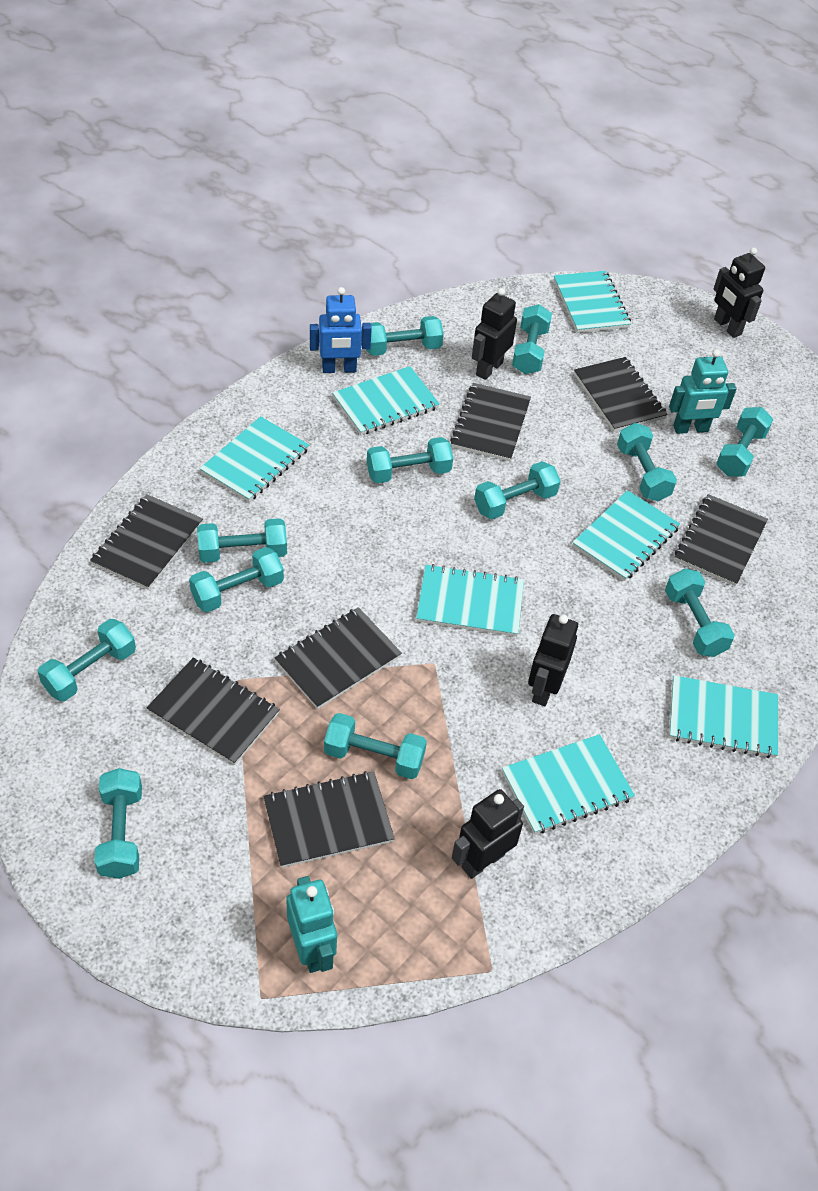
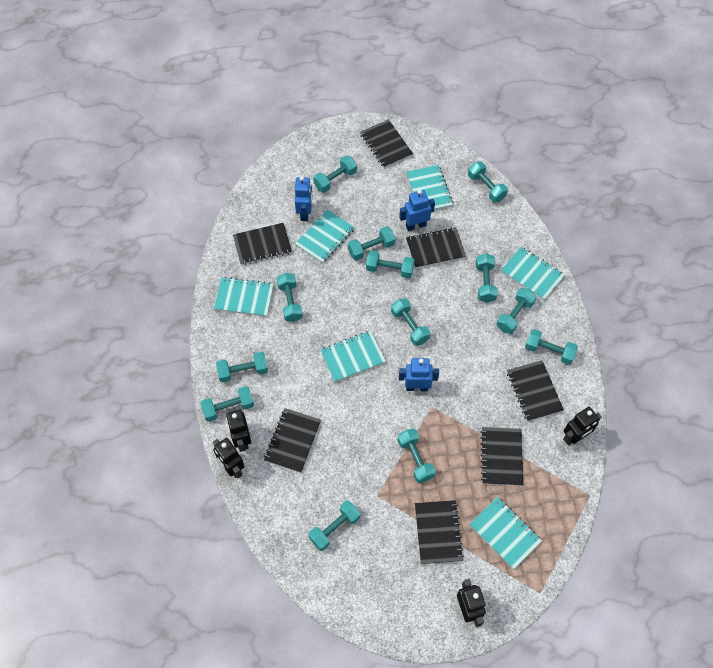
blue robot: [310,287,372,373] = 1 -> [295,176,312,221] [399,190,435,231] [399,358,439,391] = 3
turquoise dumbbell: [38,619,136,701] [94,768,142,879] [189,547,284,612] [197,518,287,563] [324,713,427,779] [366,316,444,356] [367,437,453,483] [474,461,560,519] [512,304,552,374] [617,423,677,501] [665,569,735,657] [716,407,773,476] = 12 -> [201,386,254,422] [216,352,268,382] [277,273,303,322] [308,500,360,551] [313,156,357,193] [348,226,395,261] [366,250,414,278] [391,298,430,346] [398,429,436,483] [468,162,508,203] [476,254,498,303] [497,288,536,334] [525,329,578,365] = 13
turquoise notebook: [200,416,309,502] [332,366,440,435] [416,564,524,637] [502,734,635,834] [554,271,631,333] [572,490,680,581] [669,675,778,758] = 7 -> [214,277,274,317] [295,209,355,264] [320,331,386,382] [406,165,453,210] [469,497,542,570] [501,247,565,300] = 6
turquoise robot: [286,876,337,973] [669,350,737,434] = 2 -> none = 0

